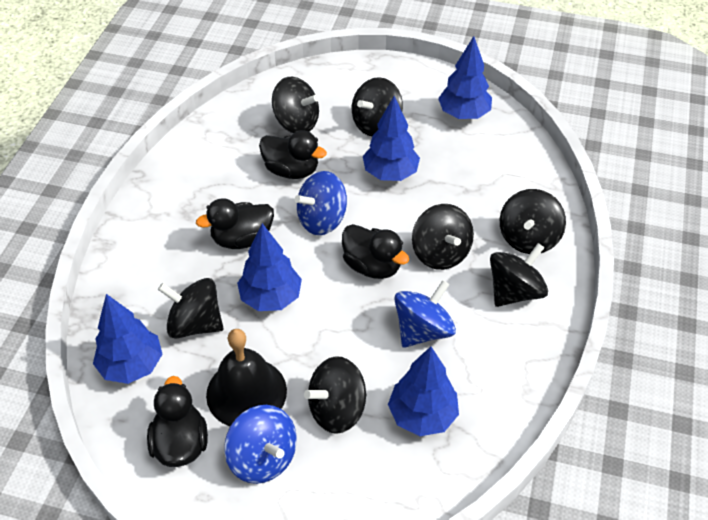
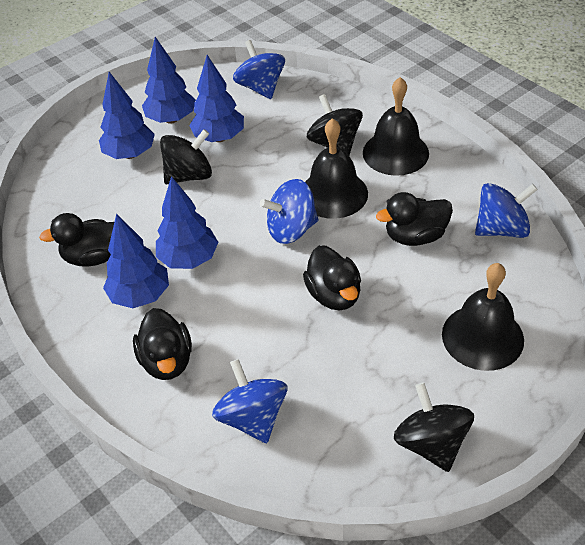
black bell: [206,329,287,426] = 1 -> [305,118,368,219] [363,77,429,176] [442,263,524,371] = 3
black spinning top: [158,278,223,338] [272,77,319,133] [304,356,366,434] [352,77,403,136] [412,204,474,270] [490,243,548,307] [500,189,566,254] = 7 -> [160,129,212,184] [307,94,363,156] [394,383,474,472] = 3
blue spinning top: [224,405,297,484] [295,171,347,235] [394,280,456,348] = 3 -> [212,359,287,443] [233,40,285,99] [260,179,319,244] [475,183,538,238] = 4

